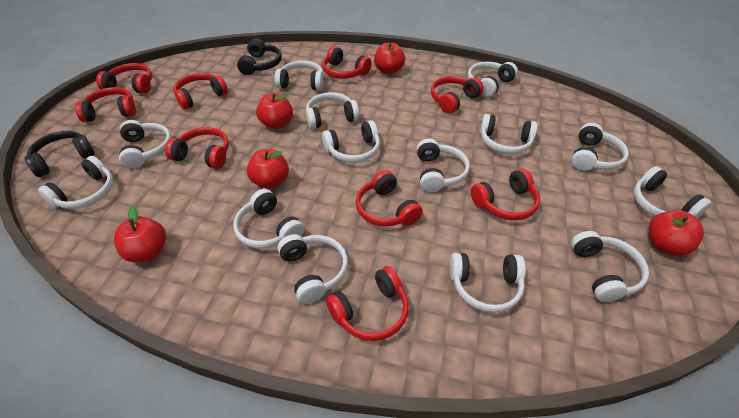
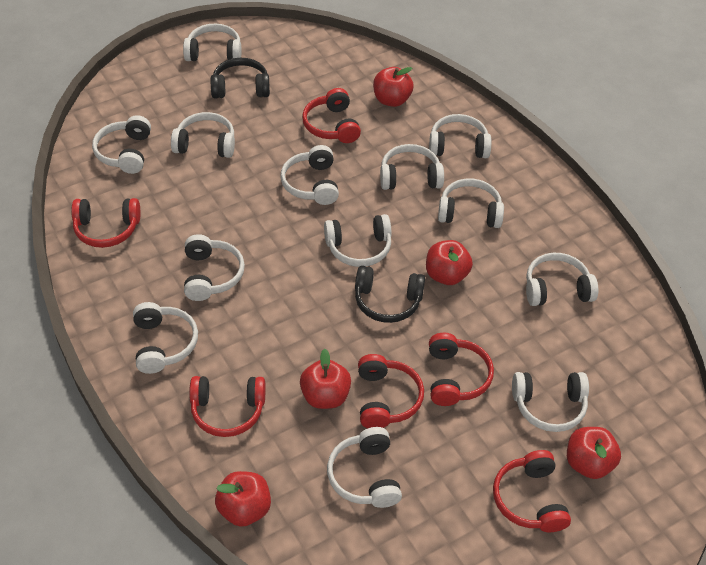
red headphones: [75,87,136,122] [96,63,152,94] [165,127,229,169] [174,73,228,110] [322,46,371,79] [326,266,409,341] [356,170,423,227] [431,76,484,114] [471,169,540,220] = 9 -> [71,198,140,248] [189,376,265,437] [302,88,361,143] [358,354,424,428] [429,333,494,406] [493,450,571,532] = 6
white headphones: [38,156,113,209] [119,120,172,169] [233,189,304,249] [275,60,324,90] [278,234,348,304] [306,92,359,129] [322,120,380,163] [417,139,470,192] [450,253,526,313] [468,62,518,97] [480,114,538,154] [571,123,629,171] [571,231,649,302] [634,166,712,219] = 14 -> [92,115,151,174] [133,302,198,374] [171,112,235,158] [183,24,241,61] [184,234,245,301] [280,145,339,205] [324,214,392,267] [327,427,402,508] [380,144,444,190] [429,114,491,158] [438,179,504,228] [512,372,589,432] [526,253,598,306] = 13

